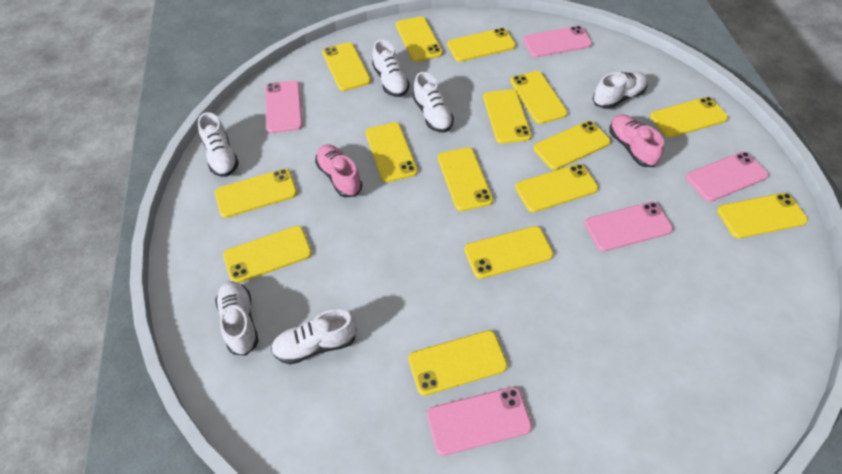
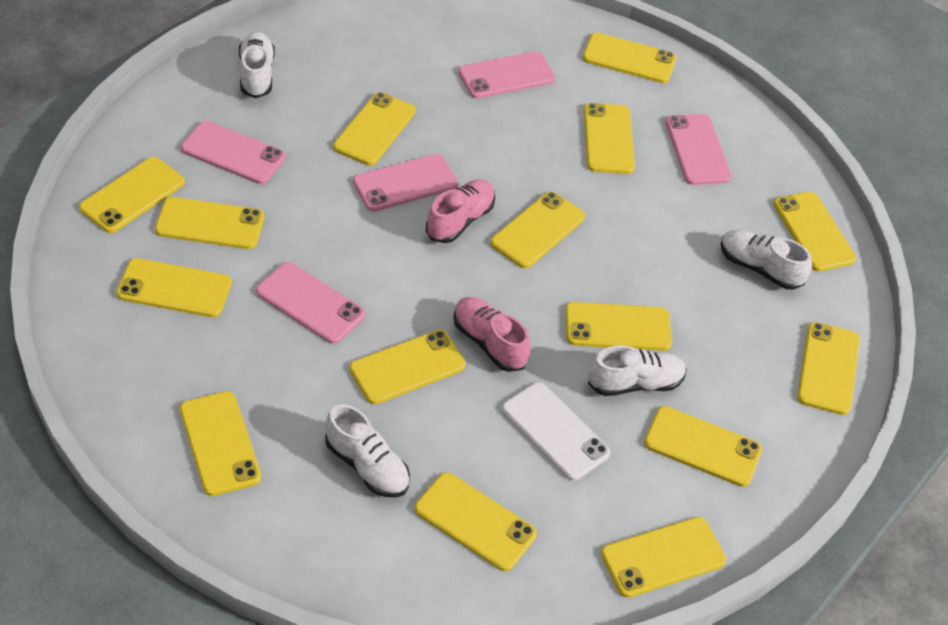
white phone: none = 0 -> [502,382,610,481] = 1
white shoe: [198,112,239,177] [215,281,259,355] [271,309,357,365] [372,40,410,97] [413,72,454,133] [593,72,648,109] = 6 -> [239,32,275,98] [325,404,410,498] [588,345,687,396] [720,229,812,290] = 4

